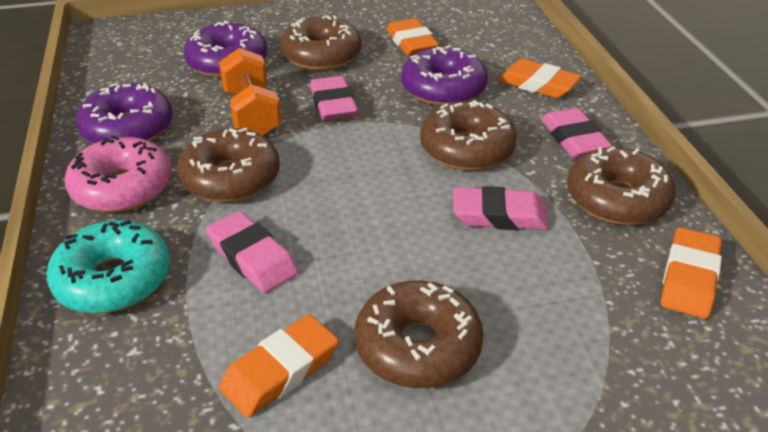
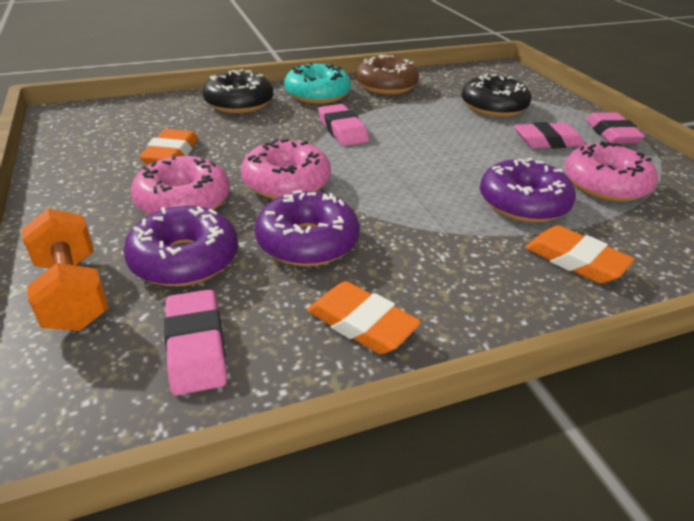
black donut: none = 0 -> [202,69,273,113] [461,74,531,117] = 2
brown donut: [177,128,280,202] [280,15,362,71] [354,281,484,388] [420,100,517,171] [567,146,676,225] = 5 -> [355,55,419,94] = 1
orange eraser: [219,314,339,418] [386,18,439,56] [498,59,581,98] [661,227,722,319] = 4 -> [139,129,198,164] [307,281,421,354] [525,225,635,283] = 3
pink donut: [65,135,172,213] = 1 -> [131,154,230,215] [241,139,331,199] [564,141,658,202] = 3

